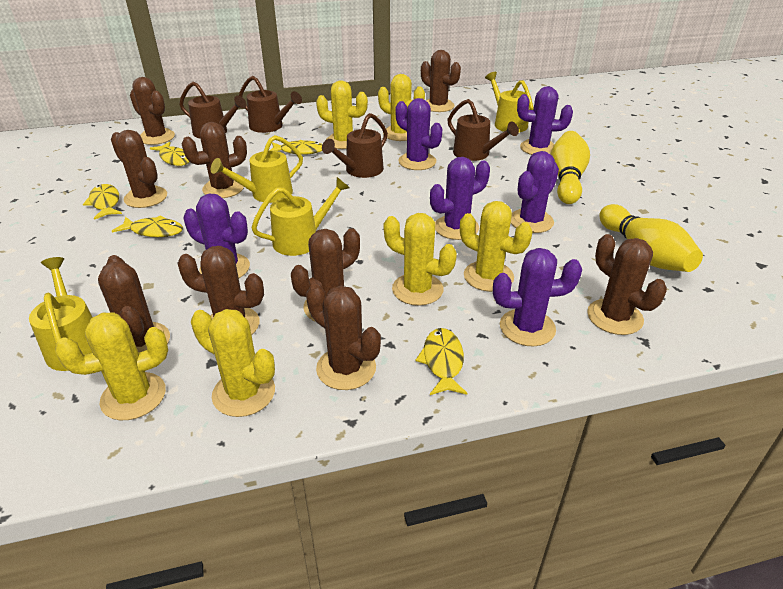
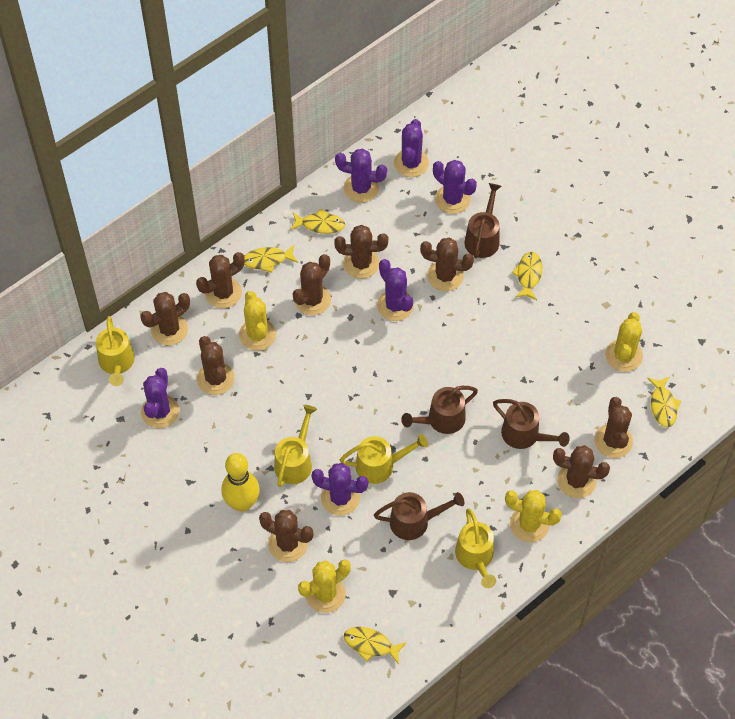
yellow bowling pin: [551,131,590,204] [599,204,703,272] = 2 -> [221,453,260,512] = 1
yellow cactus: [55,312,168,420] [191,309,275,417] [316,81,368,149] [378,74,425,141] [384,213,457,306] [460,201,532,292] = 6 -> [239,291,276,351] [298,559,351,613] [505,490,562,542] [605,312,643,372] = 4

